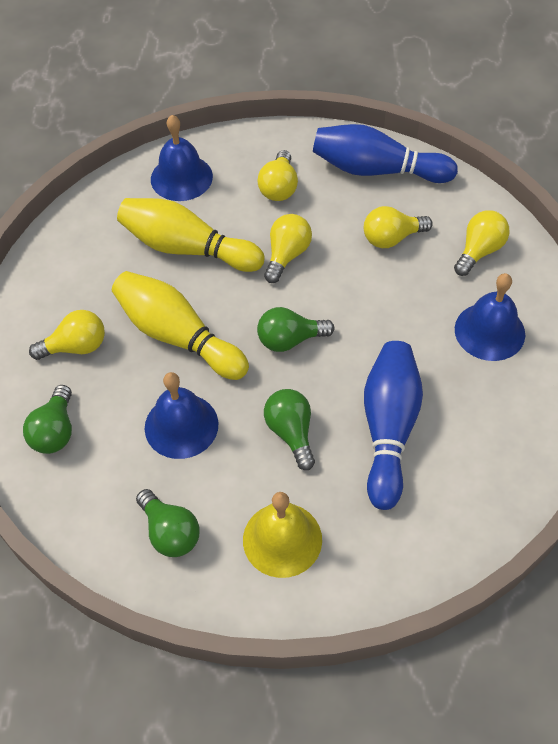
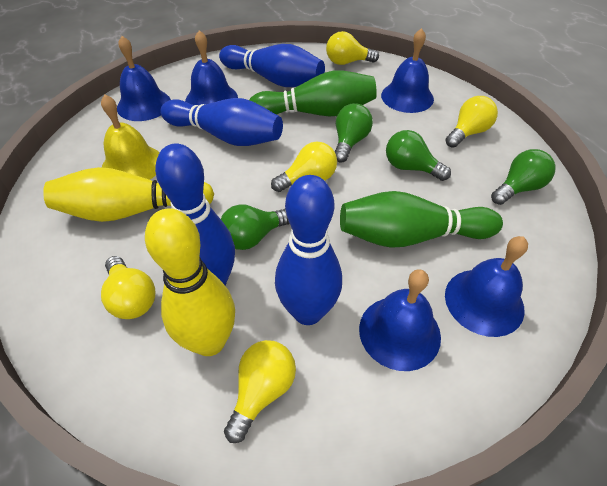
blue bell: [145,372,219,459] [151,115,213,201] [455,273,525,361] = 3 -> [117,36,171,121] [185,30,238,106] [359,269,441,371] [381,28,434,113] [445,236,528,337] = 5
blue bowling pin: [313,124,458,183] [364,341,423,510] = 2 -> [155,143,235,286] [160,98,283,146] [219,44,325,87] [275,175,342,325] = 4
green bowling pin: none = 0 -> [249,70,377,116] [340,191,503,248] = 2

